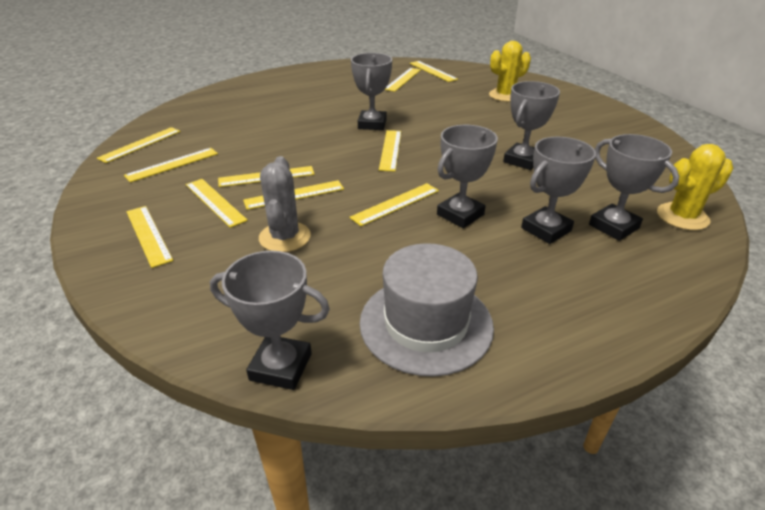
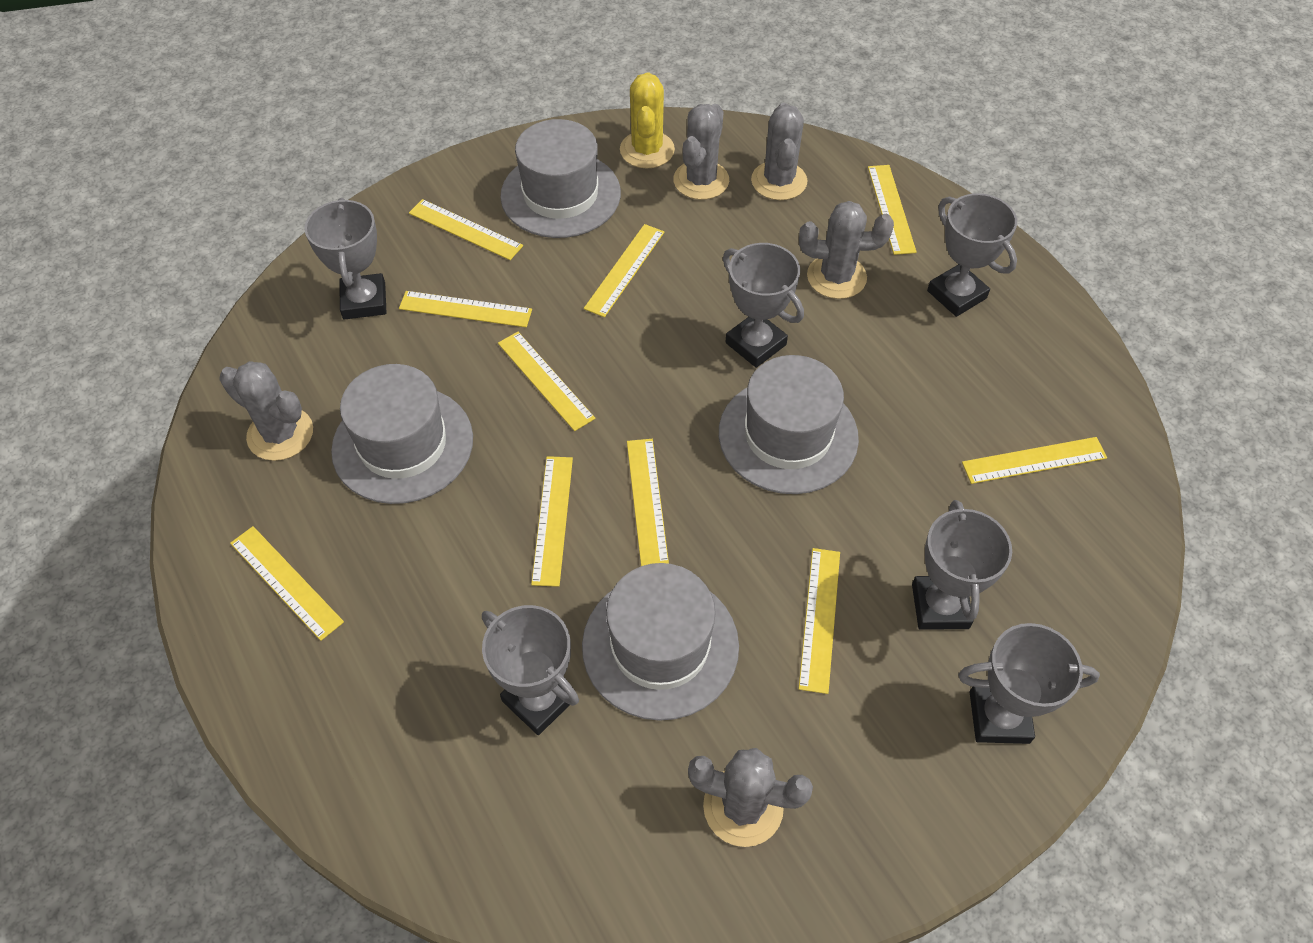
grey cactus: [259,156,311,252] = 1 -> [219,361,313,461] [673,104,729,200] [688,748,813,847] [751,103,807,200] [799,201,894,299] = 5
grey hat: [360,243,494,377] = 1 -> [331,364,473,504] [500,119,621,238] [582,563,739,721] [719,355,859,494] = 4
yellow cactus: [489,41,531,102] [657,144,734,230] = 2 -> [620,73,675,169] = 1

